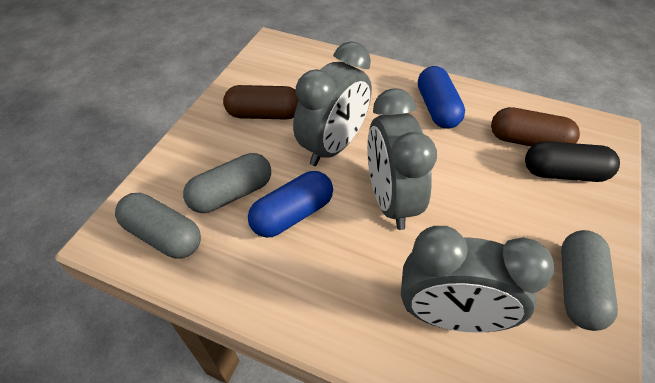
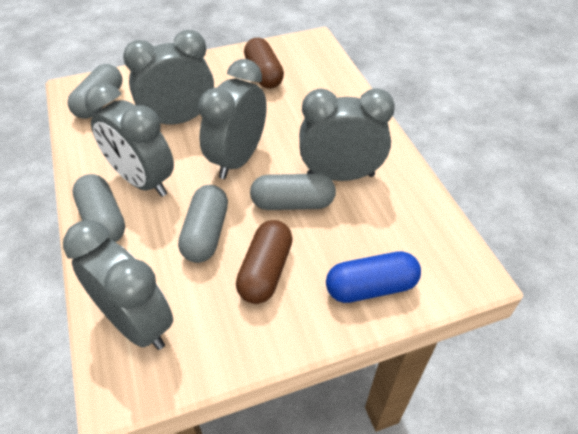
black capsule: [525,141,620,182] = 1 -> none = 0
blue capsule: [248,171,333,238] [418,66,465,129] = 2 -> [326,251,421,303] = 1
grey capsule: [115,193,201,258] [183,153,271,213] [561,230,618,331] = 3 -> [68,64,122,119] [72,174,125,242] [178,185,228,263] [250,174,336,210] = 4
grey clock: [293,41,372,166] [367,88,437,230] [401,226,554,333] = 3 -> [63,220,173,350] [85,83,174,197] [123,30,214,124] [198,59,267,179] [299,88,395,181] = 5

